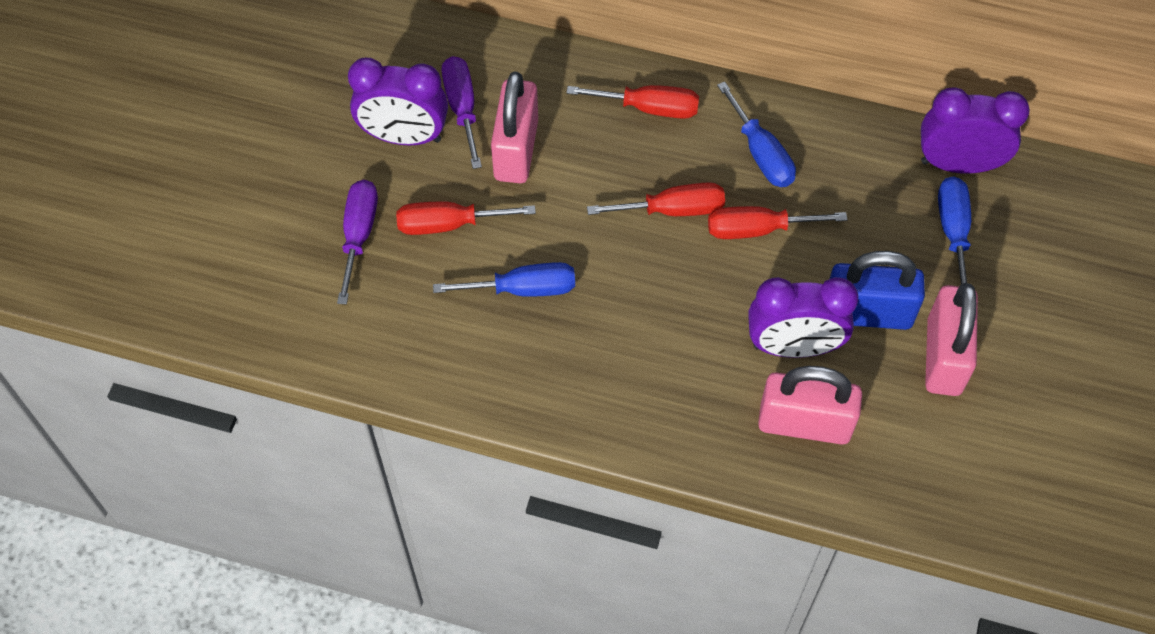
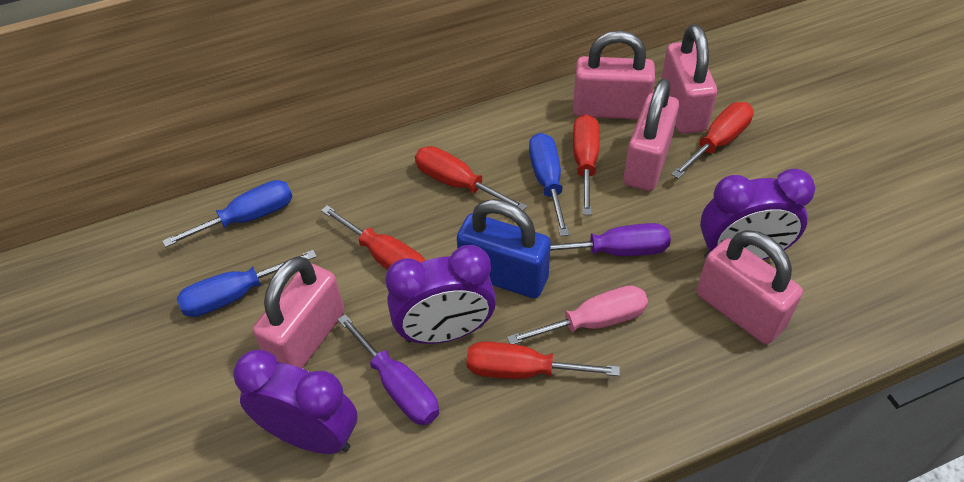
pink padlock: [491,72,538,183] [758,366,862,444] [925,283,978,396] = 3 -> [253,256,345,368] [573,31,655,120] [623,79,679,191] [661,25,717,134] [696,230,803,344] = 5
pink screwdriver: none = 0 -> [507,285,648,344] = 1
red screwdriver: [396,202,536,235] [566,85,699,119] [587,182,725,216] [708,206,848,239] = 4 -> [321,205,425,270] [415,146,527,211] [466,341,620,379] [573,114,600,215] [671,102,754,179] = 5

